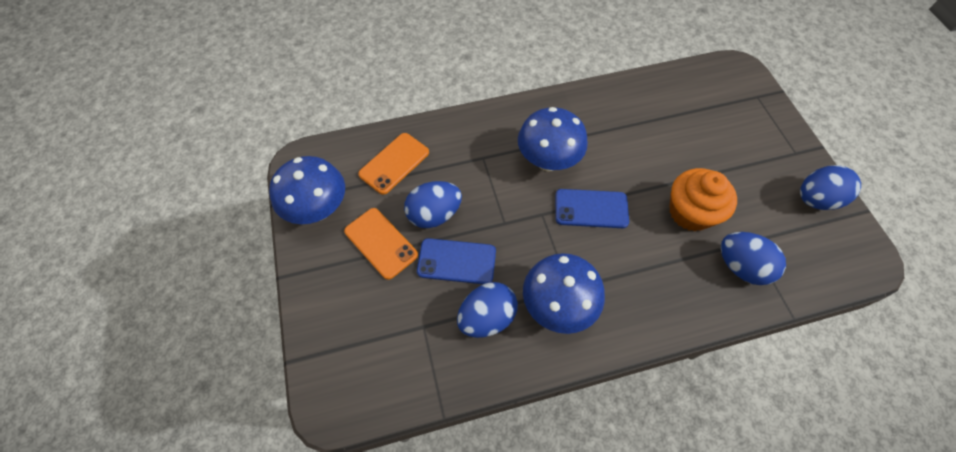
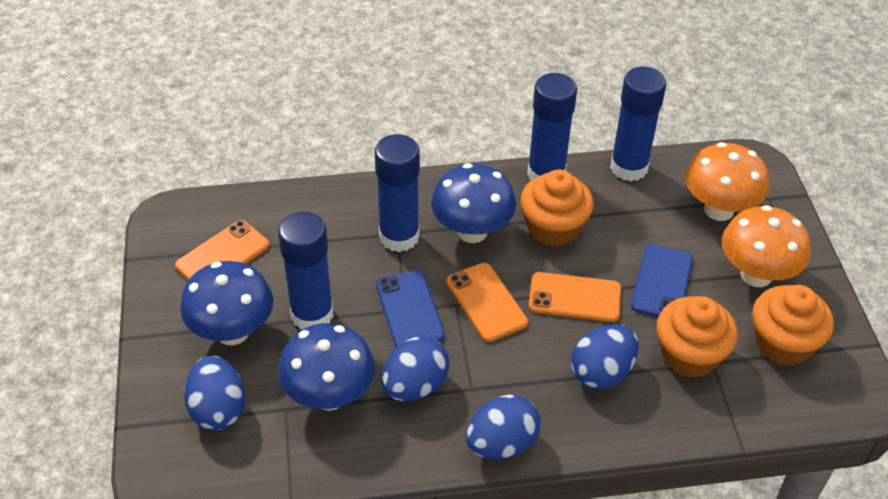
blue glue stick: none = 0 -> [278,211,333,330] [375,134,420,252] [527,73,577,180] [610,67,666,181] = 4
orange cupcake: [669,168,737,231] = 1 -> [520,169,594,247] [657,296,738,378] [752,285,834,366] = 3
orange mushroom: none = 0 -> [685,142,769,221] [722,205,811,287] = 2
orange phone: [344,208,418,280] [358,133,429,195] = 2 -> [175,220,269,280] [446,263,528,342] [528,272,621,322] = 3

